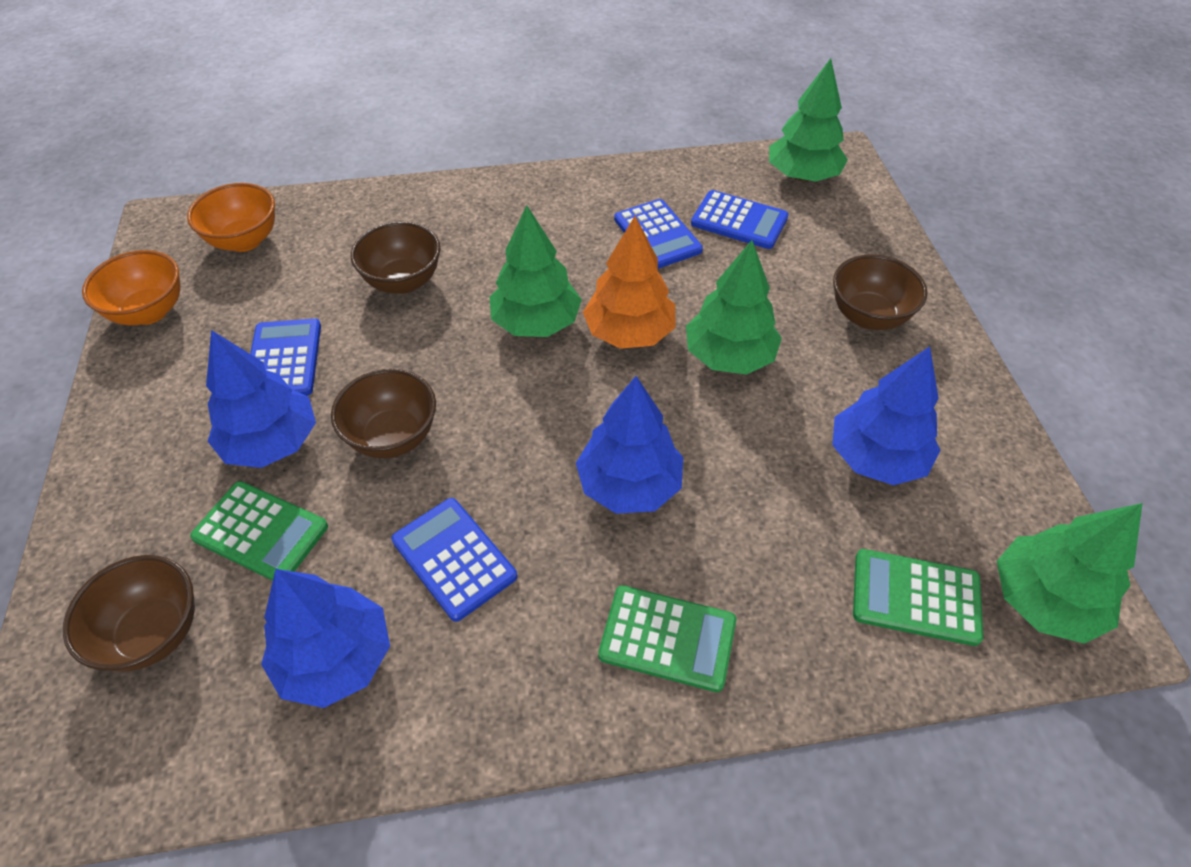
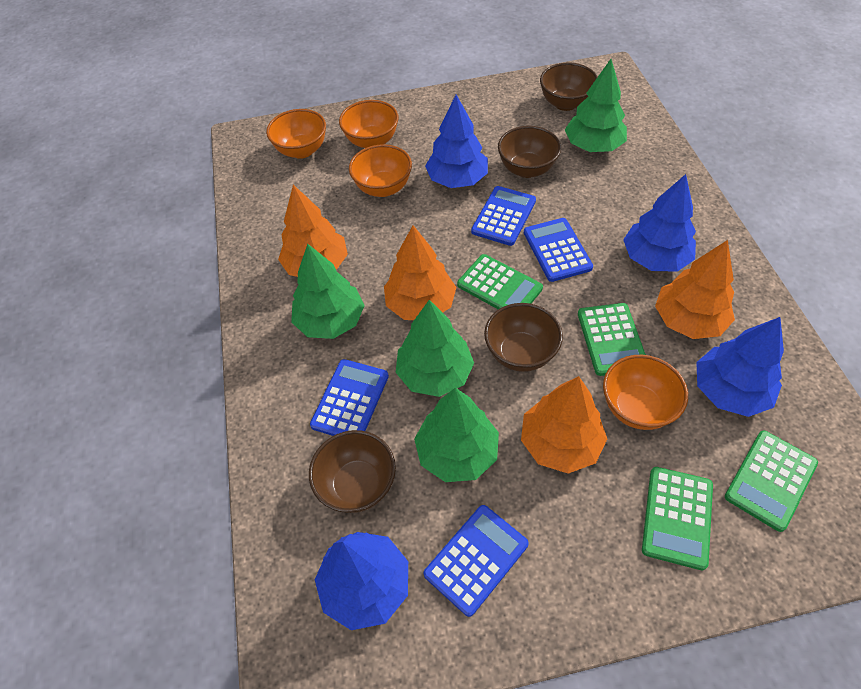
green calculator: [190,481,328,581] [598,585,736,692] [853,549,983,646] = 3 -> [457,254,543,310] [578,303,646,376] [642,467,713,570] [725,430,818,532] = 4
orange bowl: [82,250,180,325] [187,183,275,252] = 2 -> [266,109,326,159] [339,100,399,148] [349,144,412,197] [603,355,688,430] = 4
orange tree: [583,216,675,349] = 1 -> [278,185,348,277] [384,225,457,320] [521,376,607,474] [655,240,735,339] = 4

